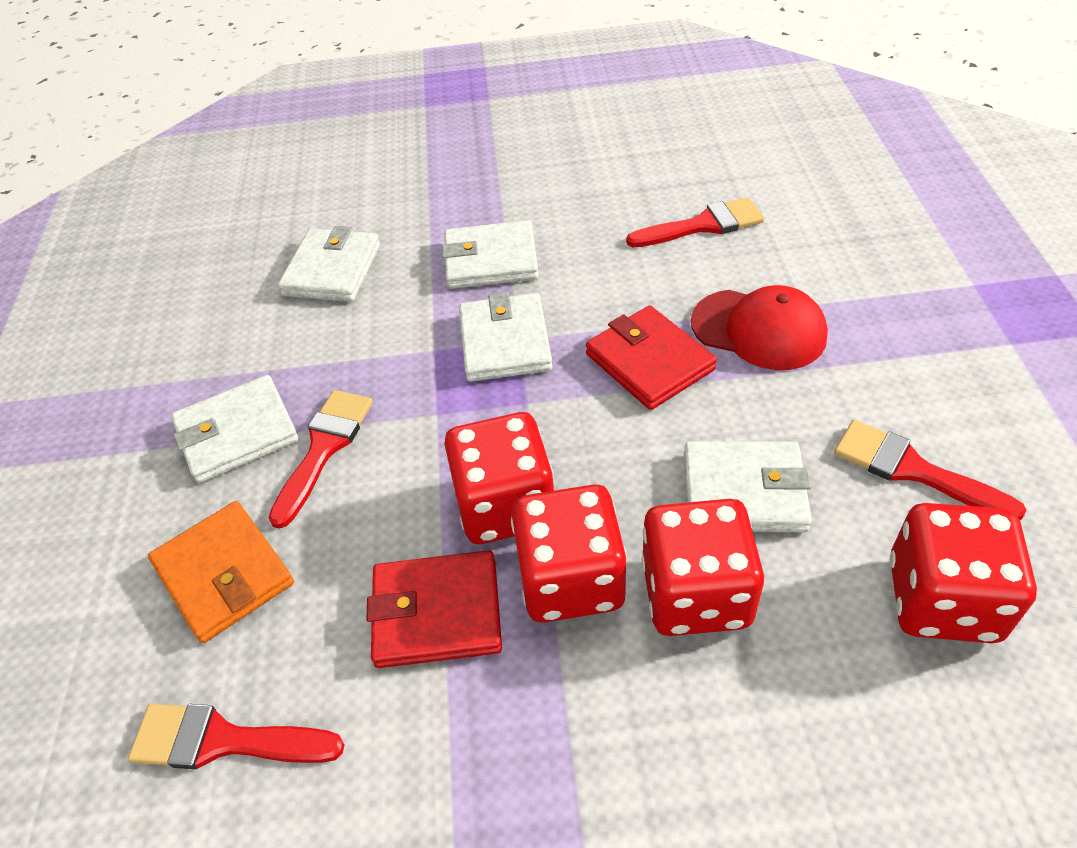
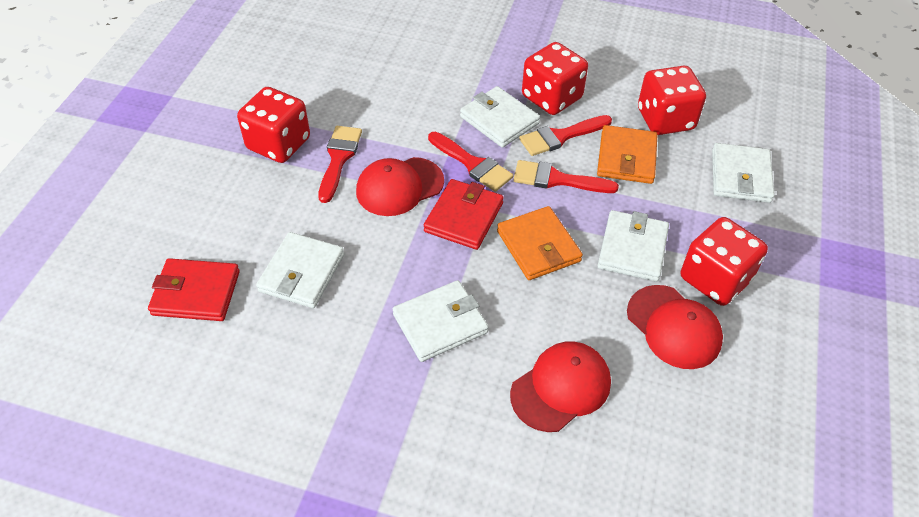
orange wallet: [148,501,294,643] = 1 -> [497,206,583,280] [597,125,658,184] = 2
red cap: [691,285,828,370] = 1 -> [356,157,444,216] [510,341,611,432] [627,285,723,369] = 3

